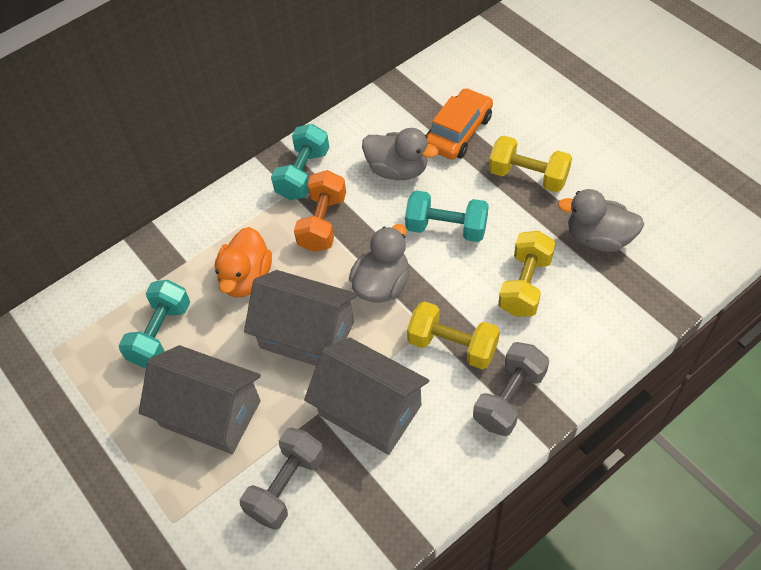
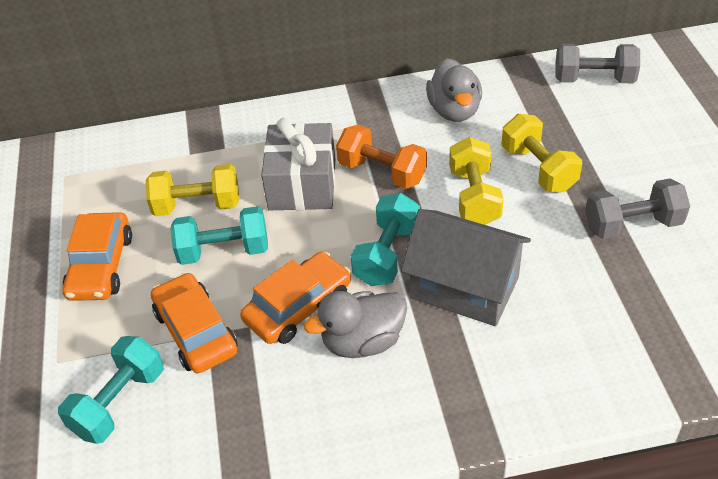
grey duck: [349,224,409,303] [362,128,438,180] [558,189,644,252] = 3 -> [304,291,407,358] [426,58,482,122] = 2
grey gift: none = 0 -> [261,118,335,210] = 1
grey house: [139,345,261,454] [244,270,358,366] [304,337,429,455] = 3 -> [401,209,531,326] = 1
orange car: [427,88,493,160] = 1 -> [63,212,132,301] [151,272,238,373] [240,252,351,344] = 3
orange duck: [215,227,272,298] = 1 -> none = 0

